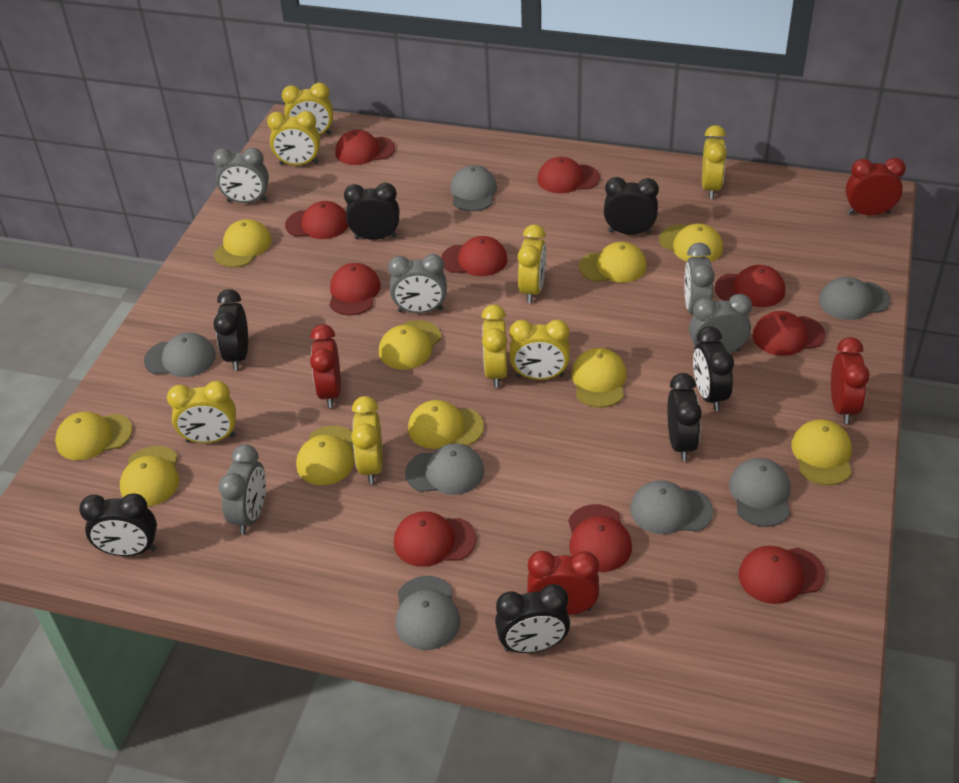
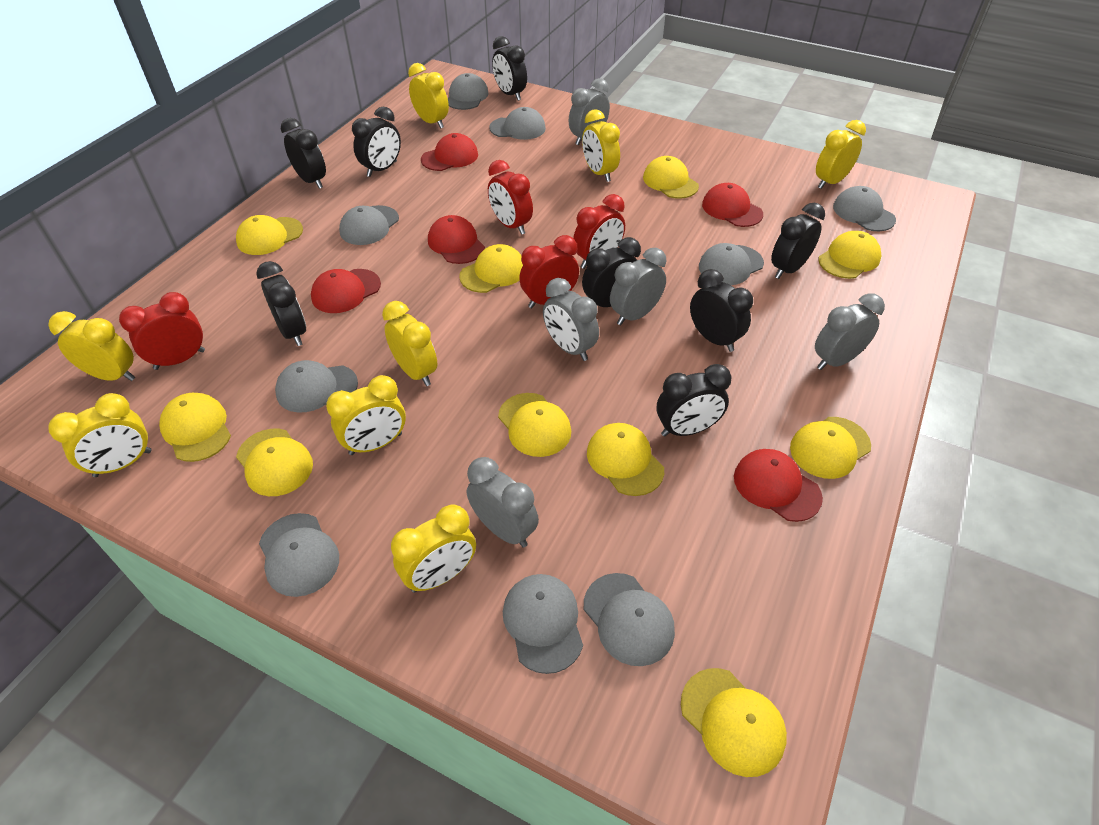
black clock: [79,493,157,556] [213,289,248,370] [344,183,399,240] [495,584,570,653] [604,177,659,235] [667,373,702,461] [693,326,734,411] = 7 -> [256,261,306,346] [281,118,326,189] [352,107,401,177] [492,36,527,101] [582,237,641,307] [657,364,731,437] [690,269,753,352] [771,203,825,279] = 8
grey cap: [144,333,216,377] [395,576,460,650] [405,443,484,495] [450,165,497,211] [630,480,713,534] [729,458,790,527] [819,277,890,320] = 7 -> [259,513,339,597] [275,360,358,412] [339,205,399,245] [448,73,489,110] [489,107,546,140] [503,574,583,674] [584,573,675,666] [699,243,764,285] [833,186,896,231] = 9
red cap: [285,201,348,239] [329,263,381,315] [335,130,395,165] [394,511,476,567] [441,236,508,276] [537,157,600,193] [568,504,632,572] [715,265,785,307] [739,546,825,604] [753,311,826,356] = 10 -> [311,269,381,313] [421,133,478,171] [428,215,485,264] [702,183,763,227] [734,449,823,522] = 5

